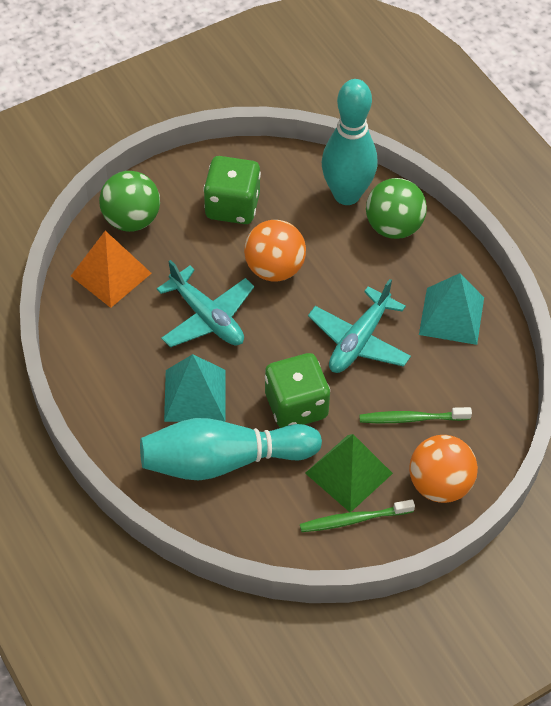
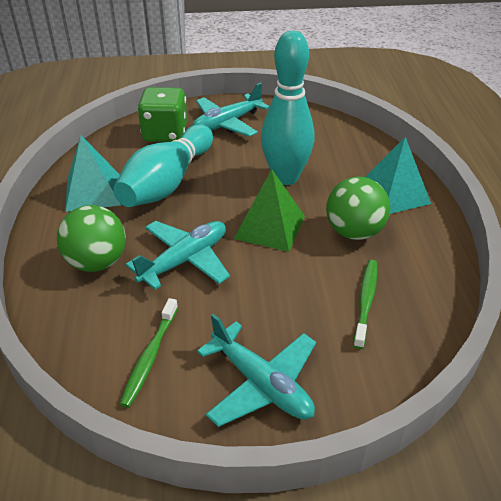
green dice: [203,156,261,224] [265,353,330,428] = 2 -> [137,87,187,142] = 1
orange ball: [244,220,306,281] [409,435,478,503] = 2 -> none = 0
orange pyramid: [71,231,152,308] = 1 -> none = 0
turquoise plane: [157,260,254,347] [308,279,411,373] = 2 -> [126,221,230,290] [192,83,270,137] [197,314,316,427] = 3

